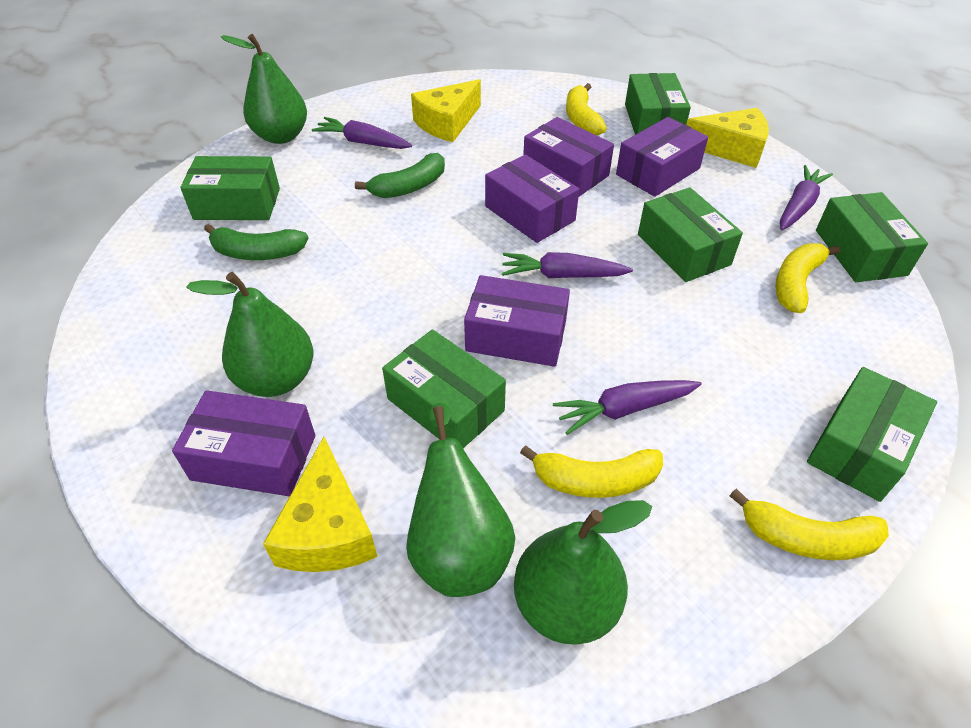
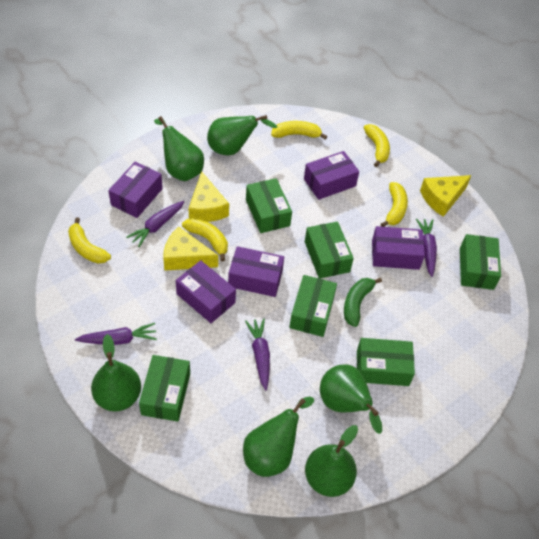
green banana: [204,224,308,260] [355,153,445,198] = 2 -> [344,278,382,327] = 1
green pear: [186,272,313,397] [221,34,307,144] [406,403,515,597] [514,500,652,645] = 4 -> [91,334,141,411] [154,116,204,181] [207,115,277,155] [243,397,314,477] [305,425,358,497] [320,365,382,434] = 6
yellow banana: [520,445,663,498] [566,83,607,136] [729,488,889,560] [775,243,840,313] = 4 -> [68,217,111,263] [182,218,228,261] [271,121,327,139] [364,124,390,167] [381,182,408,227] = 5

